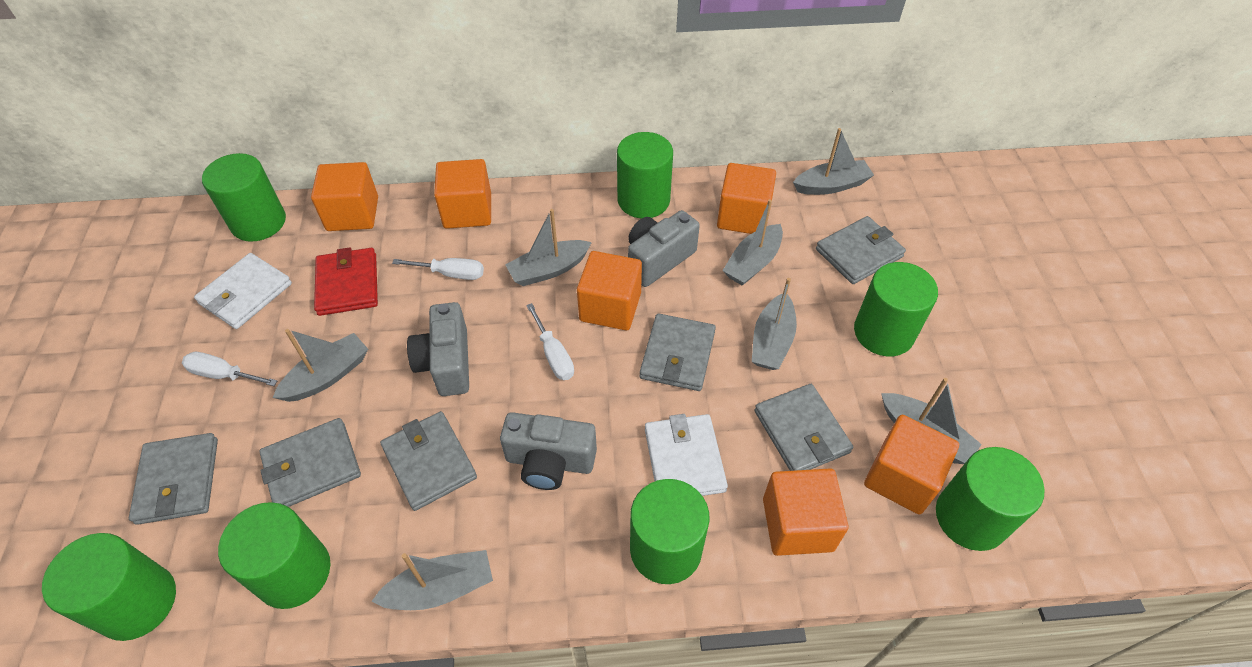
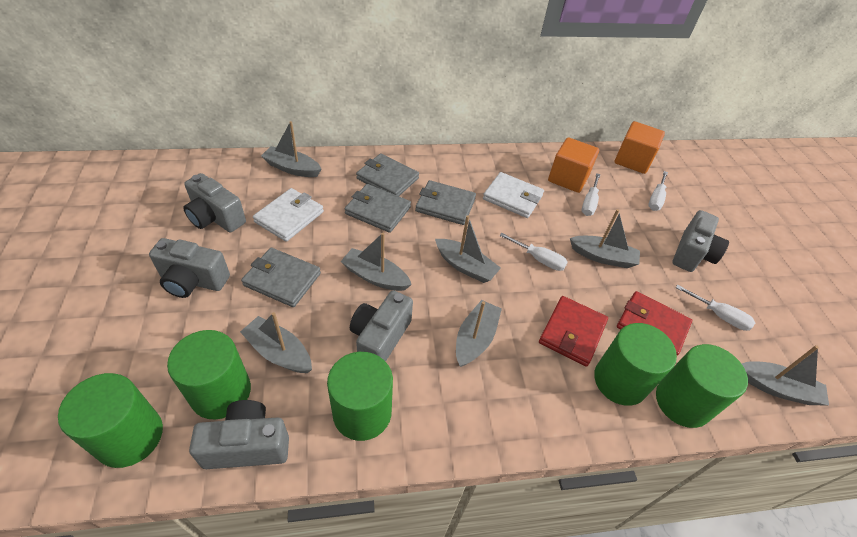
green cylinder: [42,533,176,641] [202,153,286,242] [218,502,330,609] [617,132,673,219] [630,479,709,584] [854,262,938,357] [936,447,1045,551] = 7 -> [58,373,163,468] [167,330,251,419] [327,352,393,441] [594,323,677,406] [656,344,748,428] = 5
grey camera: [407,302,469,396] [500,412,597,490] [628,210,700,287] = 3 -> [149,238,230,298] [183,173,246,232] [189,400,289,469] [350,290,413,362] [672,210,729,272] = 5
grey wallet: [129,433,218,525] [259,418,361,507] [380,411,477,511] [640,313,716,391] [754,384,853,471] [816,216,906,284] = 6 -> [241,248,321,307] [345,184,411,233] [356,153,419,196] [415,180,476,225] = 4
orange cube: [311,162,378,231] [434,159,491,229] [577,251,642,330] [717,163,776,234] [763,468,849,556] [864,415,959,514] = 6 -> [548,137,599,193] [614,121,665,174] = 2
red wallet: [314,247,378,316] = 1 -> [539,296,608,367] [617,291,692,355] = 2
white screwdriver: [182,352,277,386] [392,258,484,280] [526,303,574,380] = 3 -> [499,233,568,271] [582,173,600,216] [648,171,668,211] [676,284,755,331] = 4

